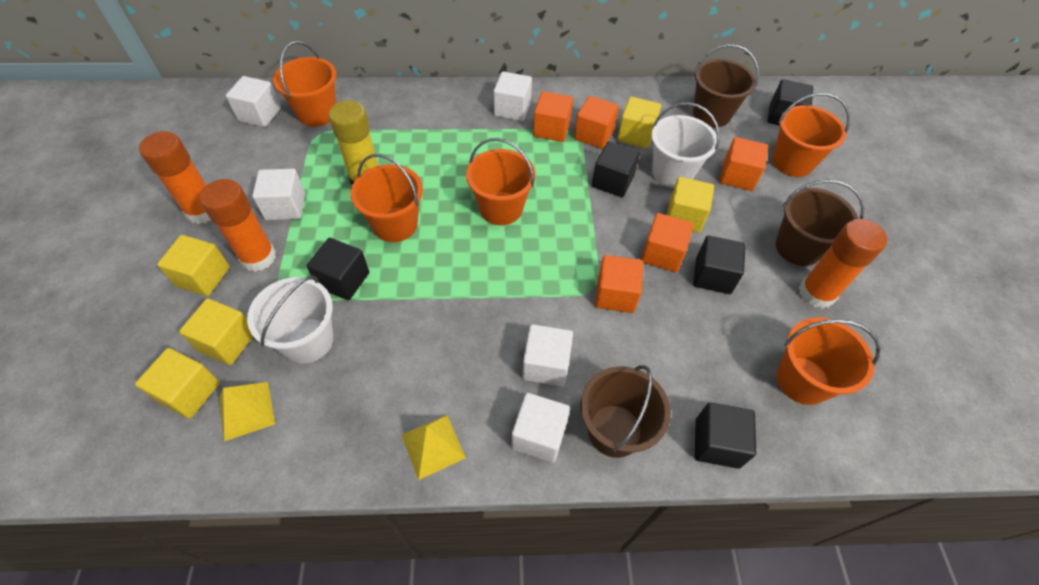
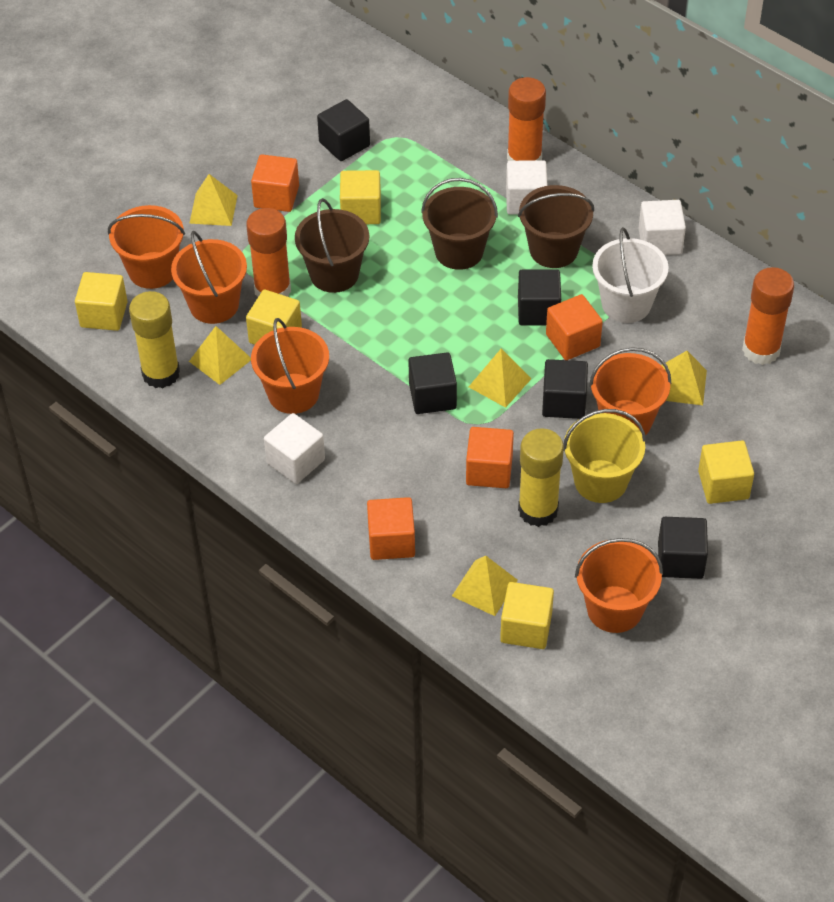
orange cube: [533,91,573,142] [574,96,619,149] [595,255,643,313] [641,213,693,272] [720,137,768,191] = 5 -> [251,154,299,212] [367,497,415,560] [466,427,514,488] [546,294,603,360] = 4
white bucket: [247,275,334,364] [651,102,720,188] = 2 -> [592,227,669,323] = 1
white cube: [226,76,281,127] [252,169,305,220] [494,72,532,121] [512,393,570,463] [522,324,573,387] = 5 -> [264,413,325,484] [506,160,548,215] [639,200,686,255] = 3
yellow bucket: none = 0 -> [564,409,646,503] = 1
yellow glue stick: [328,100,378,185] = 1 -> [129,291,180,388] [518,428,564,527] = 2
yellow pyramid: [219,382,275,442] [401,415,466,480] = 2 -> [189,174,238,226] [189,326,251,385] [452,556,518,616] [469,349,531,408] [661,351,707,405] = 5

